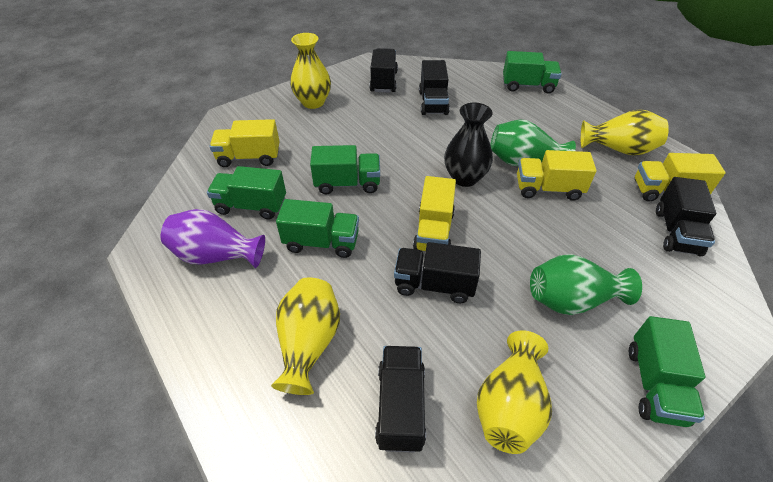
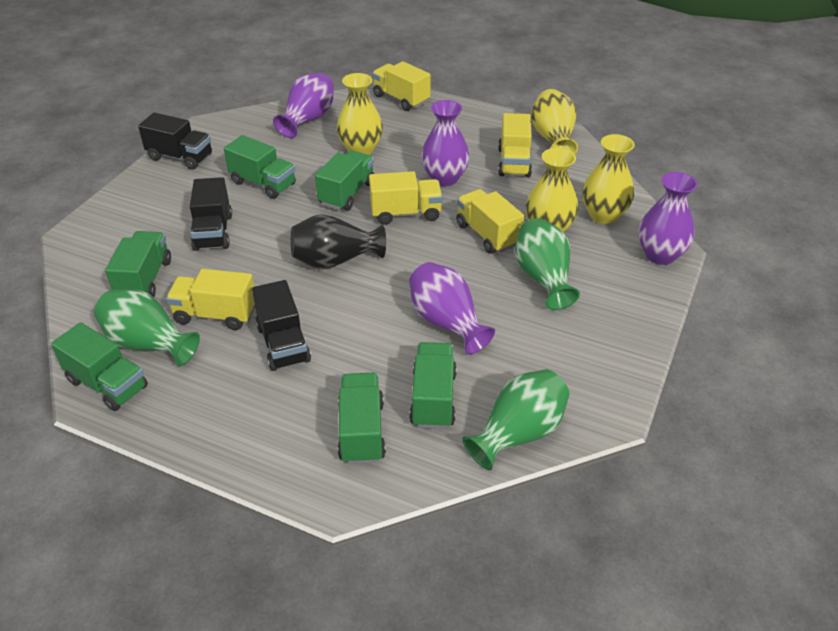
black truck: [369,48,398,92] [375,346,426,453] [394,242,481,303] [419,60,450,115] [656,177,716,256] = 5 -> [138,113,212,170] [190,177,232,251] [252,280,311,371] = 3
green truck: [207,166,286,219] [276,199,359,258] [310,145,380,194] [503,51,561,94] [629,316,705,427] = 5 -> [51,322,148,411] [105,231,171,298] [224,135,296,199] [315,151,374,210] [338,373,386,464] [409,342,457,429] = 6
green vase: [490,119,576,166] [530,254,642,315] = 2 -> [94,289,200,366] [462,369,570,470] [515,218,580,310] = 3
purple vase: [161,209,265,268] = 1 -> [273,72,334,138] [409,262,495,355] [421,100,470,186] [639,172,698,265] = 4
yellow truck: [210,119,280,167] [413,176,456,252] [517,150,597,201] [634,153,725,202] = 4 -> [166,269,255,330] [369,171,443,225] [372,61,431,111] [456,189,524,254] [498,113,532,177] = 5

